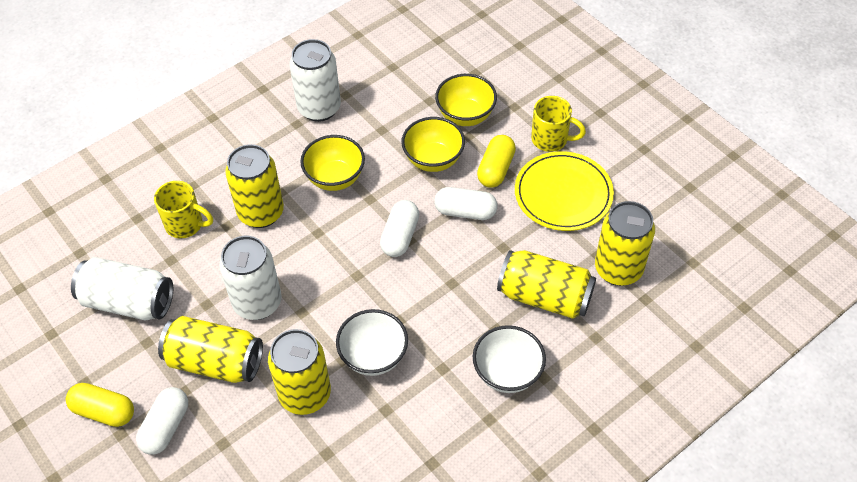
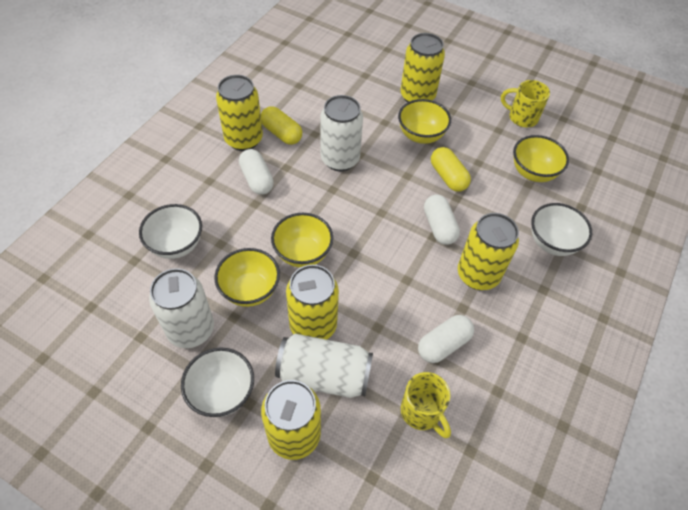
white bowl: [336,309,408,376] [473,325,546,393] = 2 -> [139,204,202,259] [181,348,254,417] [531,203,592,256] = 3
yellow bowl: [300,135,365,191] [401,117,465,172] [435,74,497,126] = 3 -> [214,248,280,307] [271,213,333,268] [398,99,451,144] [513,135,569,182] = 4
yellow plate: [515,151,614,231] = 1 -> none = 0

